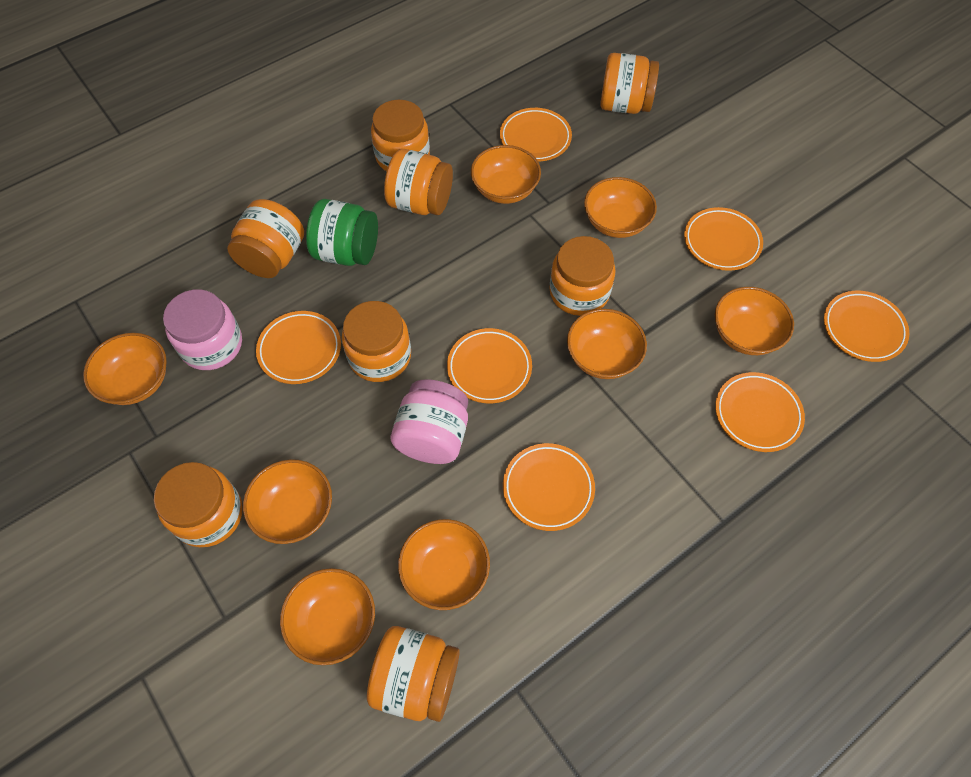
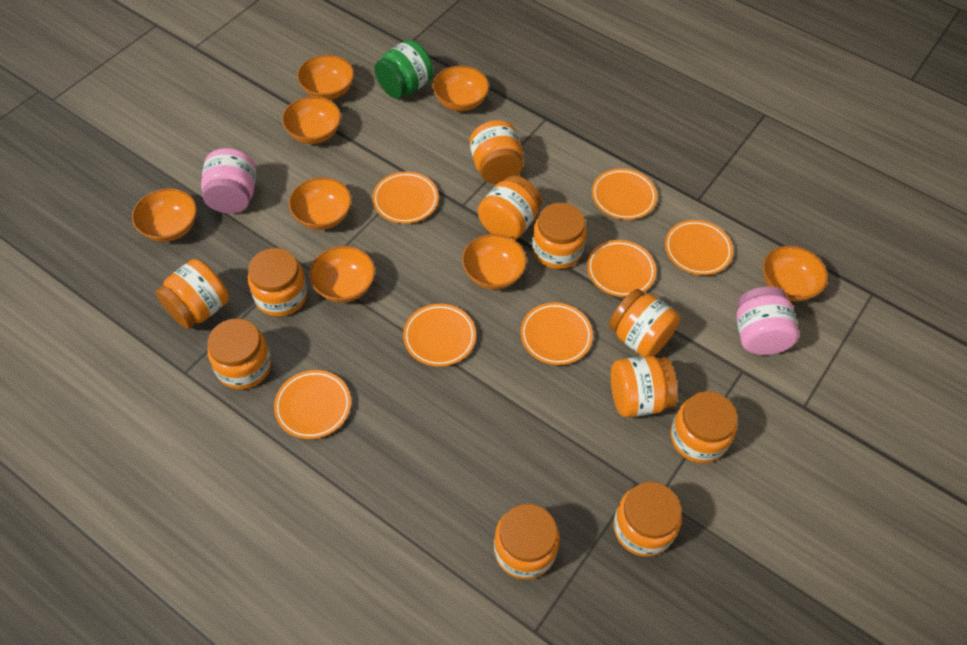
orange jar: [154,462,243,547] [227,199,304,278] [342,301,411,382] [367,626,460,722] [371,100,430,171] [384,149,453,215] [549,236,616,316] [600,53,659,114] = 8 -> [156,259,229,329] [207,318,272,389] [248,248,308,317] [469,120,523,184] [478,175,542,240] [494,504,560,579] [532,203,587,269] [609,289,680,356] [611,356,678,417] [613,482,682,557] [671,391,738,463] = 11

